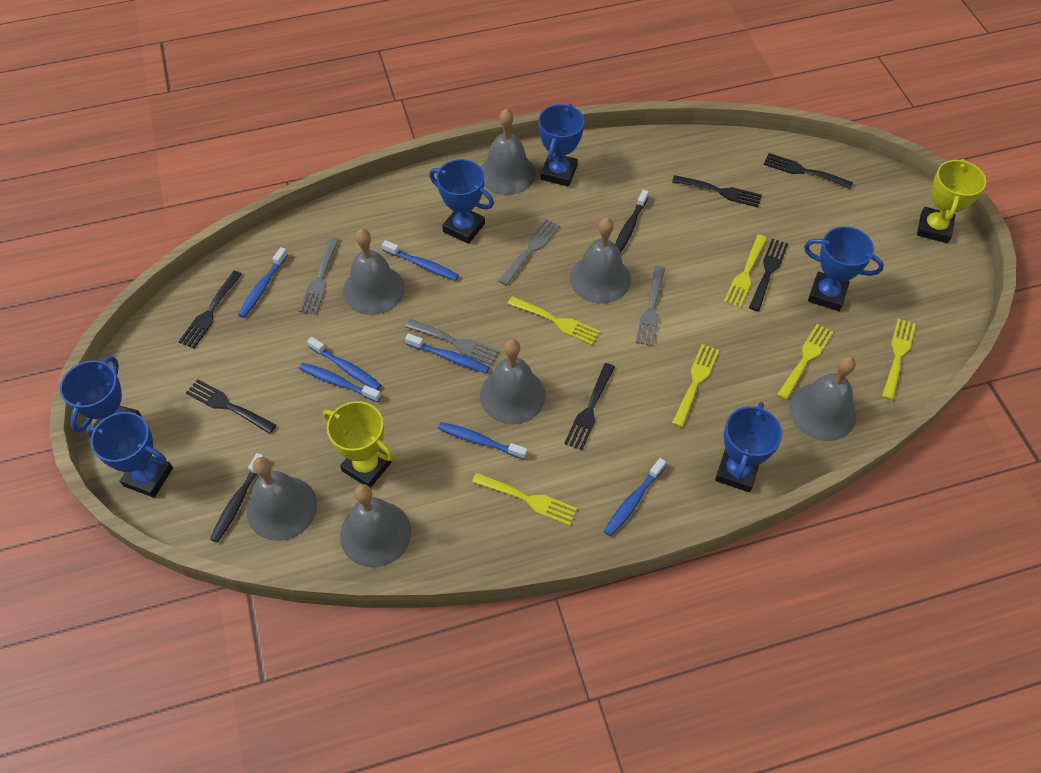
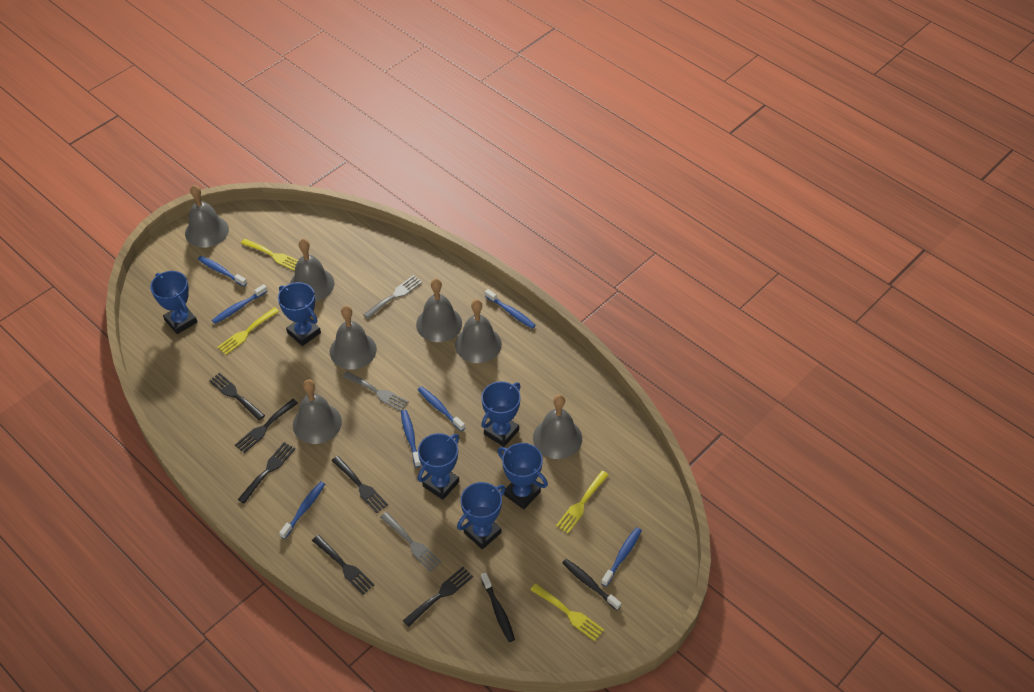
grey fork: [299,237,340,315] [405,319,499,365] [499,219,560,286] [636,266,665,346] = 4 -> [342,371,409,411] [363,275,422,319] [380,512,442,572] = 3
yellow fork: [472,473,577,526] [508,296,600,345] [672,344,719,427] [724,235,767,308] [777,324,833,400] [882,319,916,400] = 6 -> [217,307,279,355] [241,239,298,271] [530,583,604,641] [556,471,609,533] = 4
yellow trophy: [323,401,394,488] [917,159,986,243] = 2 -> none = 0

